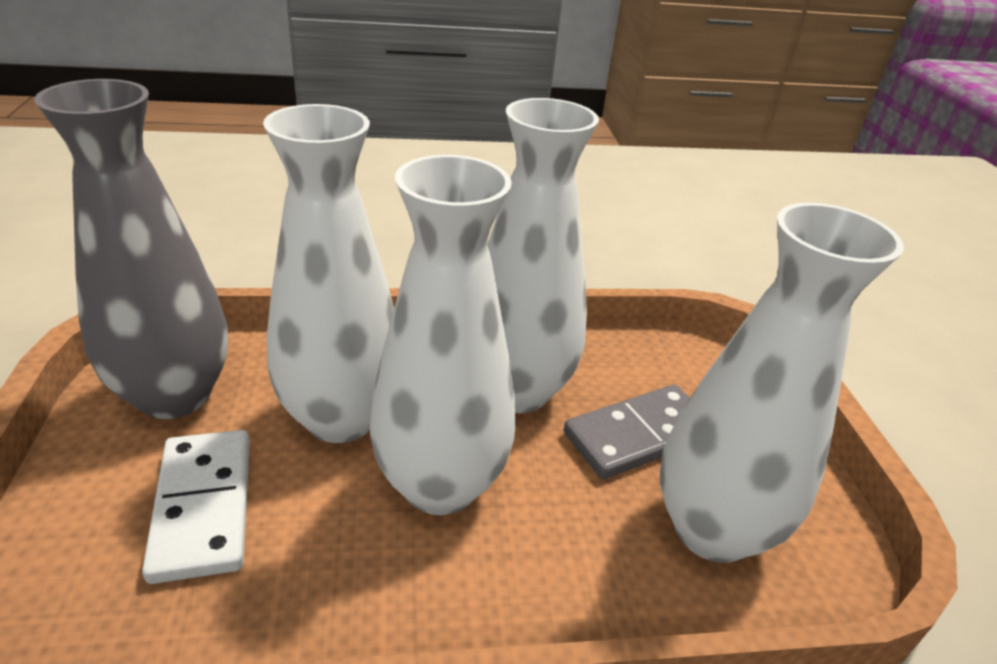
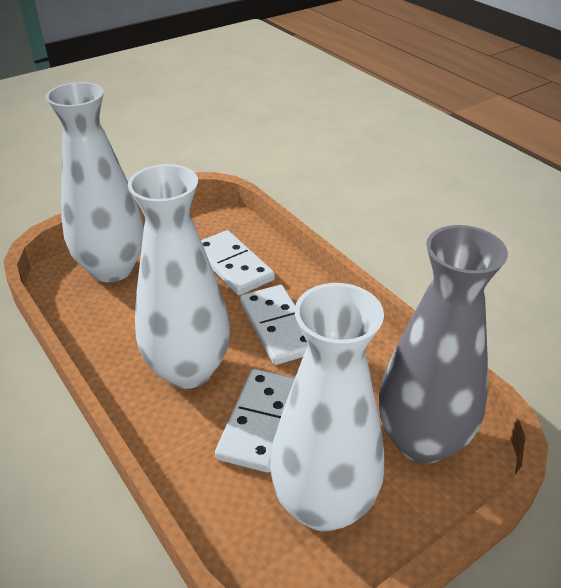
grey domino: [564,384,690,479] = 1 -> none = 0
white domino: [142,430,250,584] = 1 -> [201,230,275,295] [215,369,295,473] [240,285,308,365] = 3
white vase: [263,104,394,443] [370,155,515,515] [487,98,599,413] [660,203,904,563] = 4 -> [46,82,144,282] [128,164,230,389] [270,283,384,532] = 3

